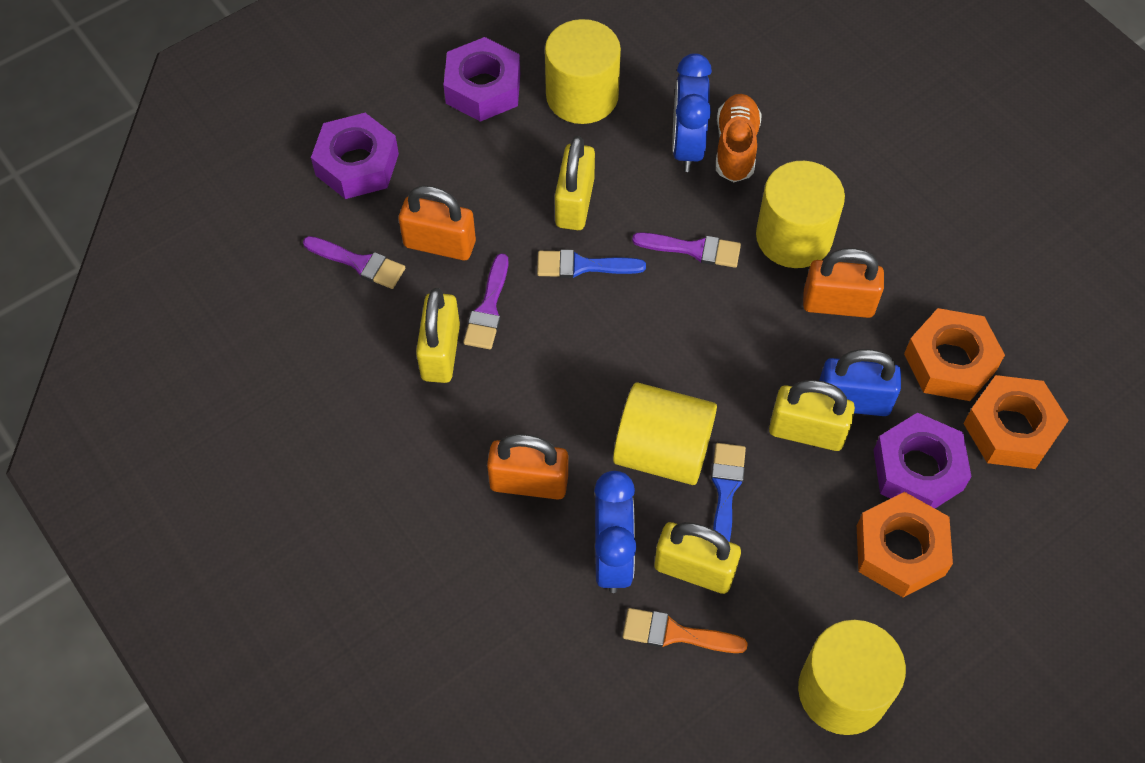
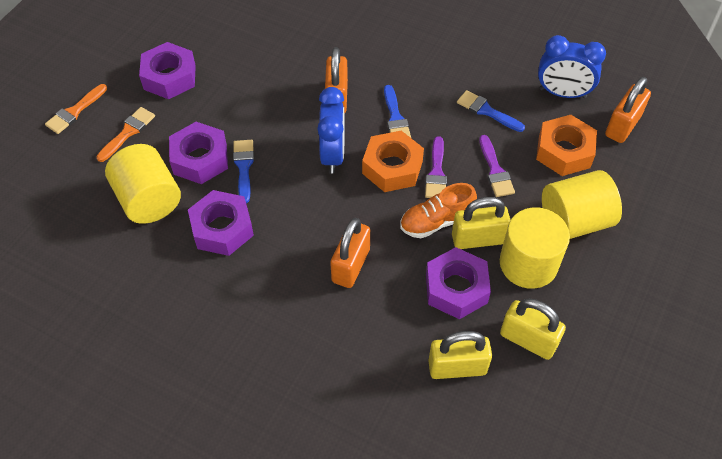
blue brush: [537,250,646,278] [711,443,746,542] = 2 -> [233,140,254,204] [384,85,411,138] [457,90,525,132] = 3
blue padlock: [819,349,901,416] = 1 -> none = 0
orange brush: [623,608,748,653] = 1 -> [45,84,107,134] [96,107,155,162] = 2
orange nut: [857,492,953,597] [904,308,1005,401] [963,375,1069,469] = 3 -> [362,131,424,192] [536,115,597,176] = 2
purple brush: [303,236,405,289] [463,253,508,349] [632,232,741,268] = 3 -> [425,136,447,198] [479,135,515,197] = 2
purple nut: [311,113,399,199] [444,37,520,122] [873,412,972,508] = 3 -> [139,42,196,99] [169,122,228,184] [188,190,254,256] [426,247,491,319] = 4
yellow cylinder: [545,19,621,124] [613,382,717,485] [756,161,845,268] [798,620,906,735] = 4 -> [105,144,181,224] [500,207,570,289] [542,170,622,239] = 3
yellow padlock: [416,288,460,383] [555,136,595,230] [654,522,741,594] [769,380,855,451] = 4 -> [428,331,492,379] [452,197,510,249] [500,299,566,360] = 3

